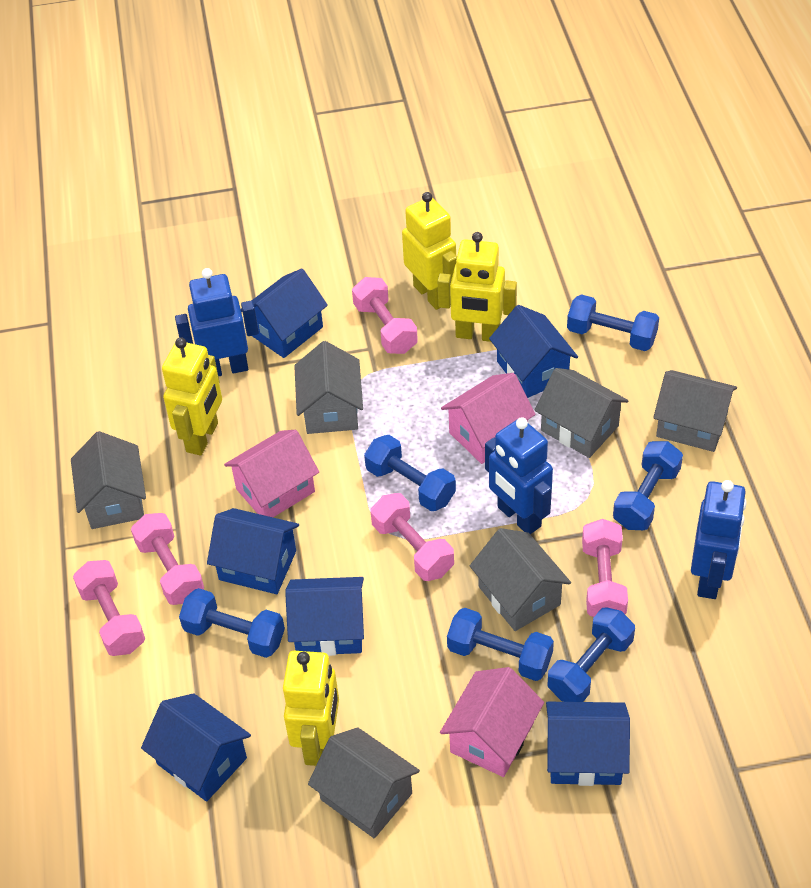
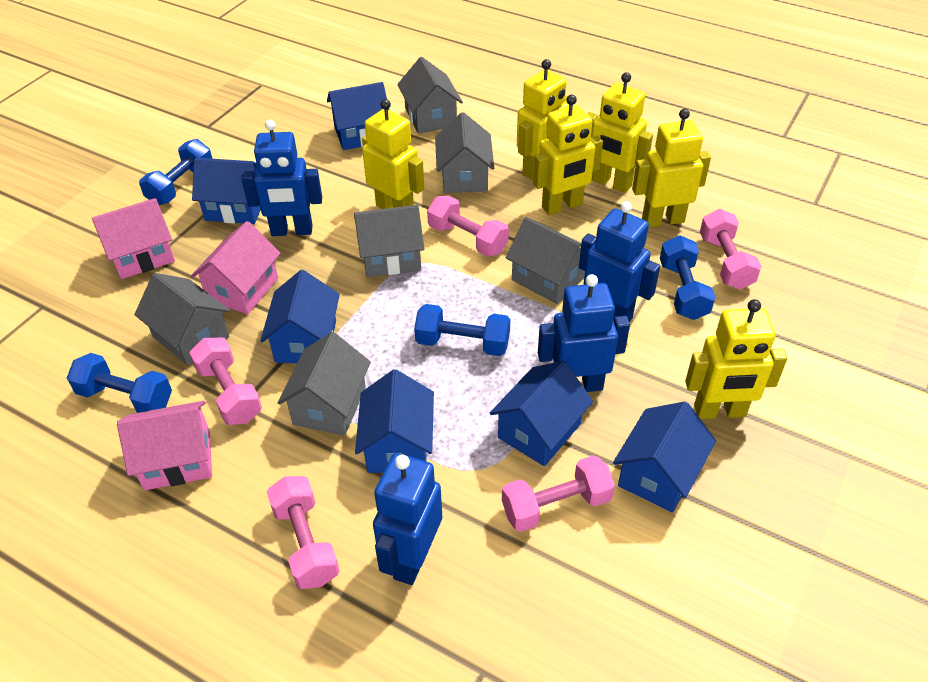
blue dumbbell: [179,588,285,658] [364,435,456,511] [447,608,554,681] [547,607,635,702] [567,294,659,351] [613,441,683,530] = 6 -> [67,353,172,413] [139,139,212,205] [414,304,510,356] [660,235,715,320] = 4
blue robot: [175,268,259,377] [485,417,553,534] [691,480,747,599] = 3 -> [241,120,322,236] [373,453,442,585] [538,274,630,392] [579,201,660,322] = 4
yellow robot: [162,337,222,456] [283,651,339,766] [402,192,457,310] [438,232,517,342] = 4 -> [362,99,425,209] [517,59,569,180] [533,95,603,215] [588,72,653,193] [632,109,711,228] [685,299,787,419] = 6

